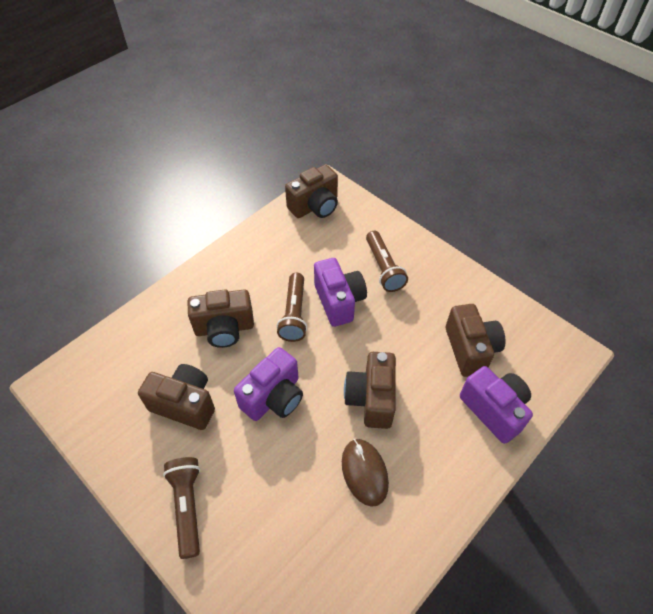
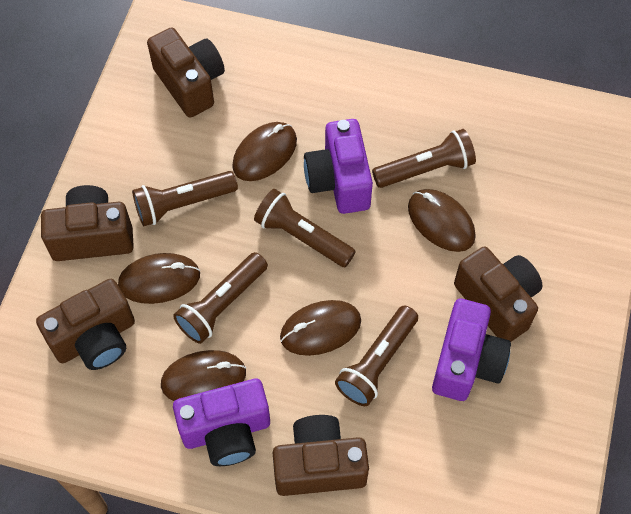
brown flashlight: [163,457,200,559] [277,273,307,342] [366,231,408,292] = 3 -> [132,171,238,227] [173,252,268,344] [254,189,356,267] [335,305,418,406] [372,129,476,188] = 5
brown mouse: [342,439,389,507] = 1 -> [118,253,200,304] [161,350,246,401] [232,122,297,181] [280,300,361,356] [408,189,476,252] = 5

